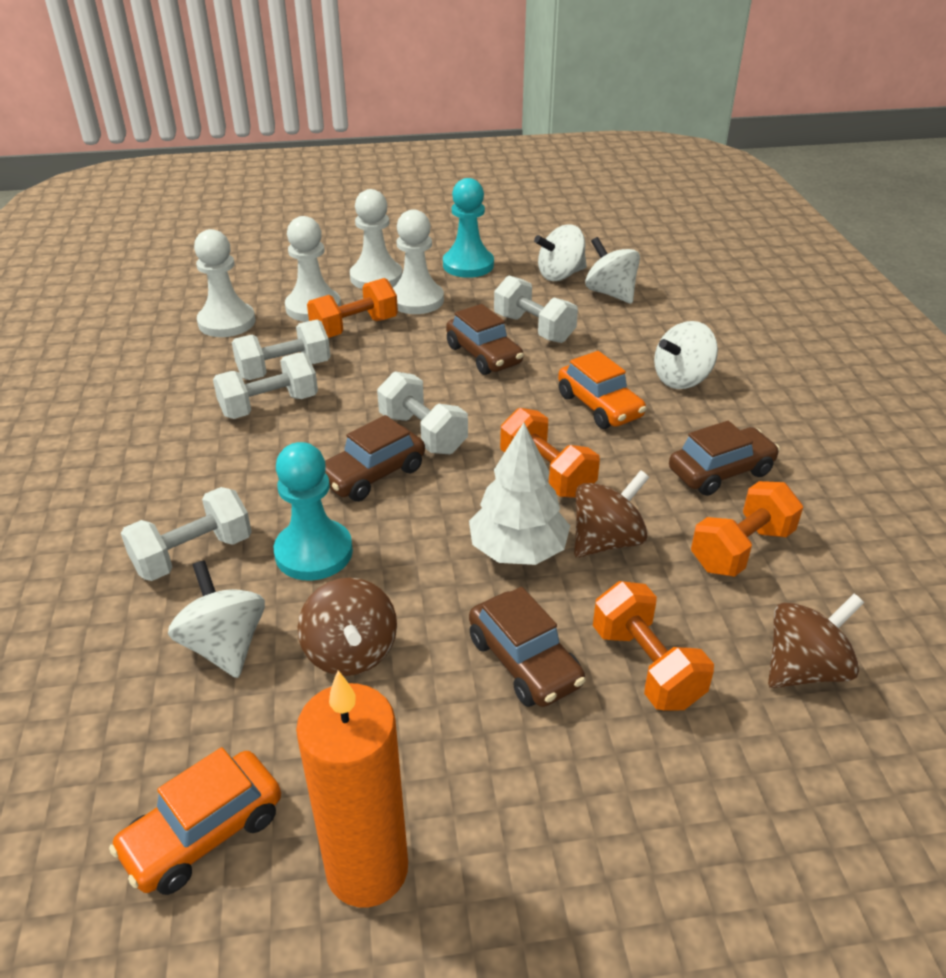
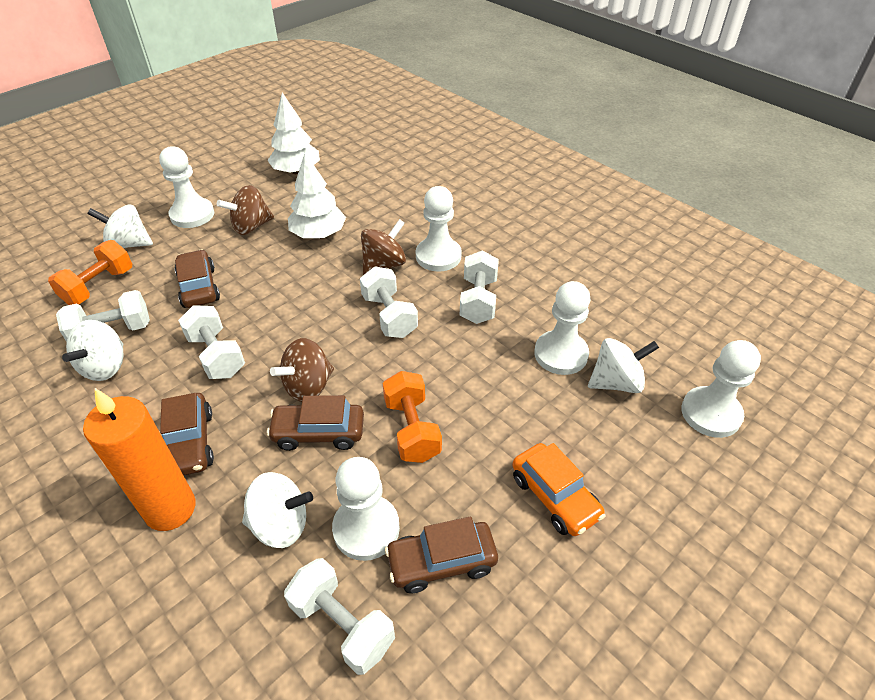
orange car: [109,747,281,895] [558,351,647,429] = 2 -> [512,443,606,536] = 1
orange dumbbell: [307,278,398,338] [500,408,600,498] [593,581,714,711] [691,481,803,577] = 4 -> [48,240,132,305] [383,371,442,463] = 2
turquoise pawn: [274,442,353,581] [443,178,494,278] = 2 -> none = 0
white pawn: [194,229,255,337] [285,216,341,322] [350,189,402,289] [393,209,444,314] = 4 -> [159,146,214,228] [332,457,400,561] [416,186,462,272] [534,281,590,375] [681,340,761,438] = 5
white tree: [469,422,570,565] = 1 -> [267,93,320,174] [288,153,346,238] = 2

